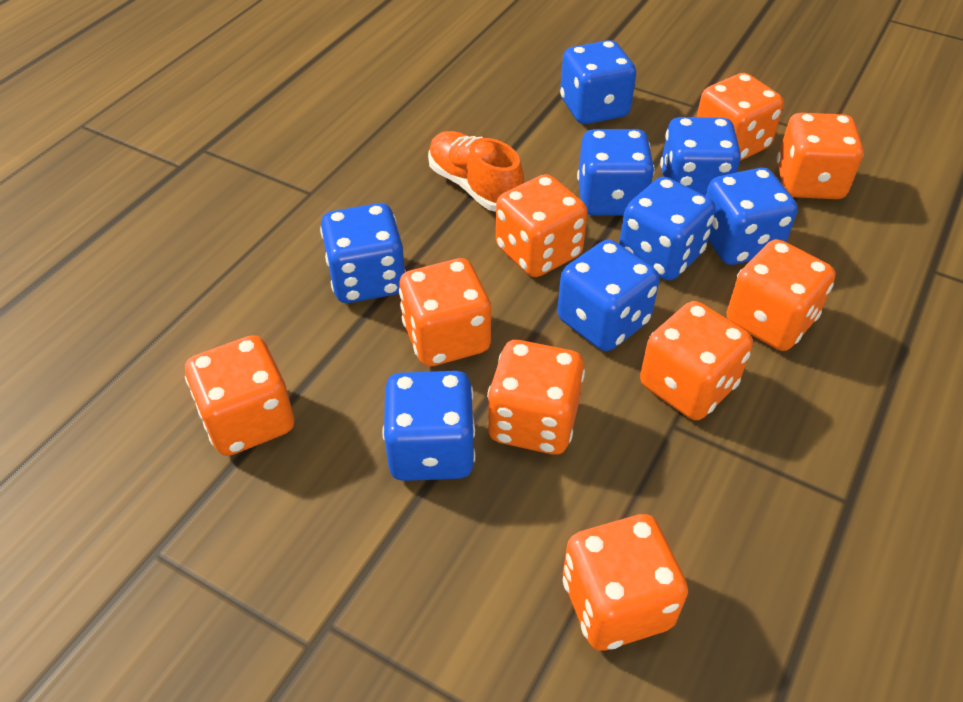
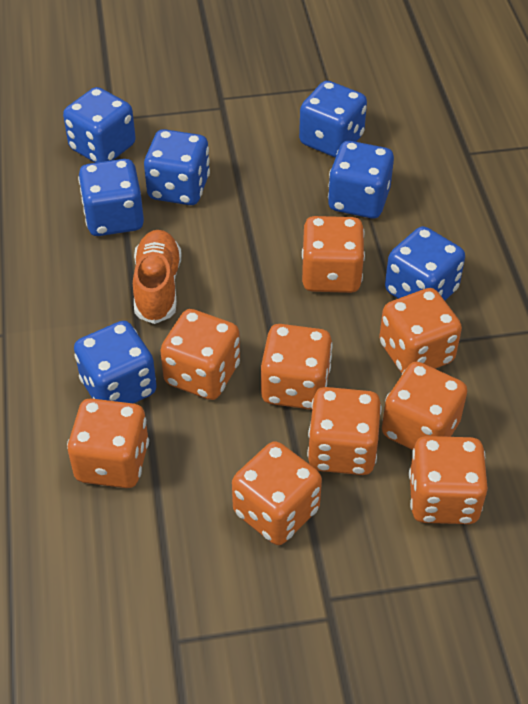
blue dice: [320,203,406,303] [382,371,475,481] [557,240,660,351] [560,40,636,124] [577,129,655,215] [619,177,716,280] [660,117,741,196] [706,168,798,265] = 8 -> [63,87,136,163] [74,321,157,404] [78,159,144,236] [144,129,210,205] [299,81,367,158] [328,141,394,218] [385,226,465,300] = 7

